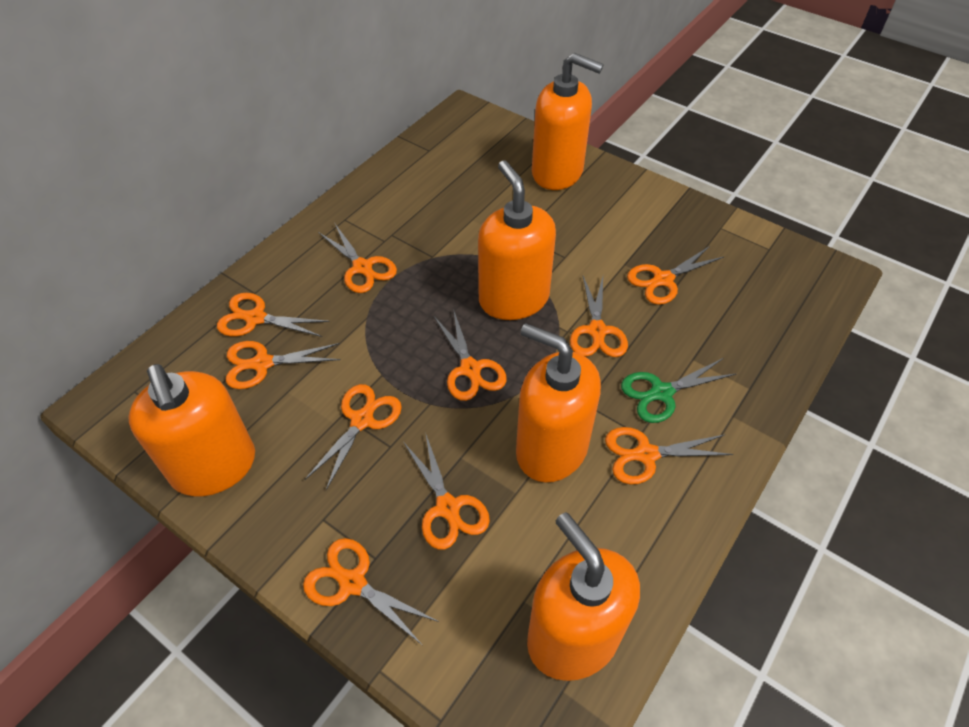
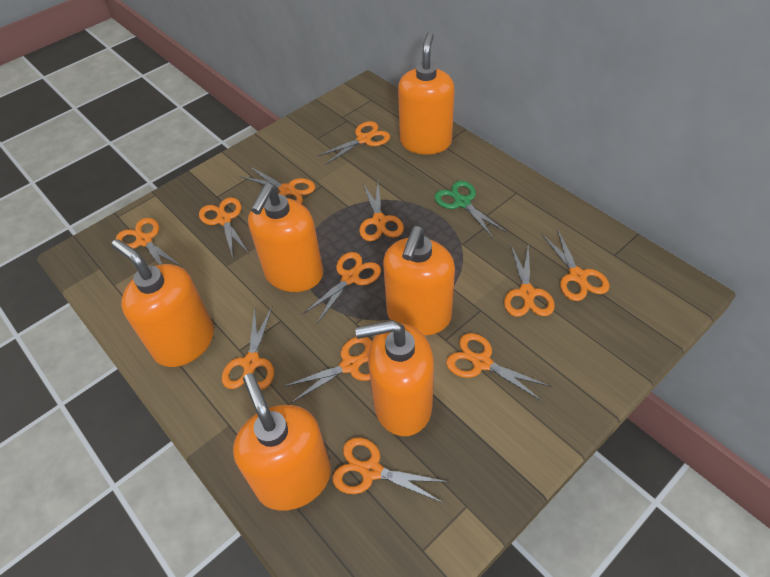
orange scissors: [217,293,330,337] [226,341,341,389] [303,538,439,645] [304,384,402,491] [318,224,397,293] [404,432,490,549] [434,309,507,401] [570,276,628,357] [605,427,733,485] [627,246,724,305] = 10 -> [116,218,182,267] [199,197,249,258] [222,306,274,390] [240,167,315,204] [282,337,372,403] [303,252,381,323] [317,121,390,165] [332,438,449,503] [359,183,404,241] [446,333,551,402] [504,244,555,317] [541,229,610,301] = 12
orange soap dispenser: [128,364,255,497] [478,160,556,320] [516,323,601,482] [527,512,640,681] [532,53,603,190] = 5 -> [111,239,214,367] [233,373,331,511] [248,183,323,292] [355,320,434,436] [383,226,455,336] [398,32,455,154] = 6

